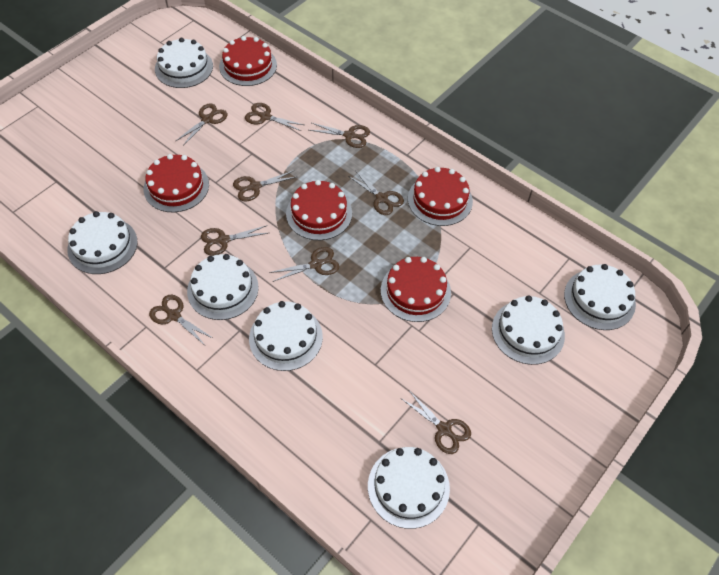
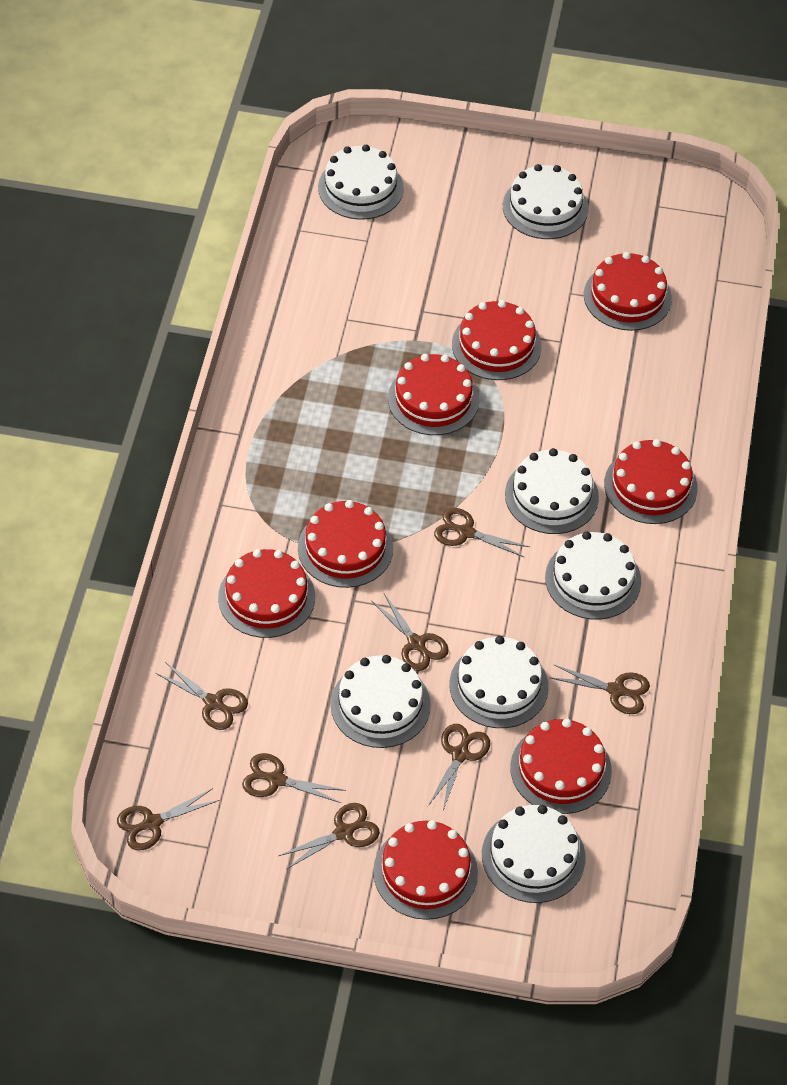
brown scissors: [149,295,214,345] [176,103,227,146] [201,225,268,256] [233,170,296,201] [245,103,304,131] [269,247,339,282] [309,123,370,148] [348,170,404,215] [402,392,471,454] = 9 -> [117,788,220,851] [155,662,248,730] [242,753,346,803] [279,803,380,869] [372,594,449,671] [428,724,490,810] [434,508,530,558] [549,665,650,714] = 8
red cake: [144,154,209,212] [219,36,277,86] [286,180,352,240] [381,257,451,322] [408,167,473,226] = 5 -> [218,549,315,638] [298,500,393,588] [373,820,478,920] [388,354,479,435] [452,300,542,380] [510,719,612,814] [584,252,672,331] [604,439,698,524] = 8

